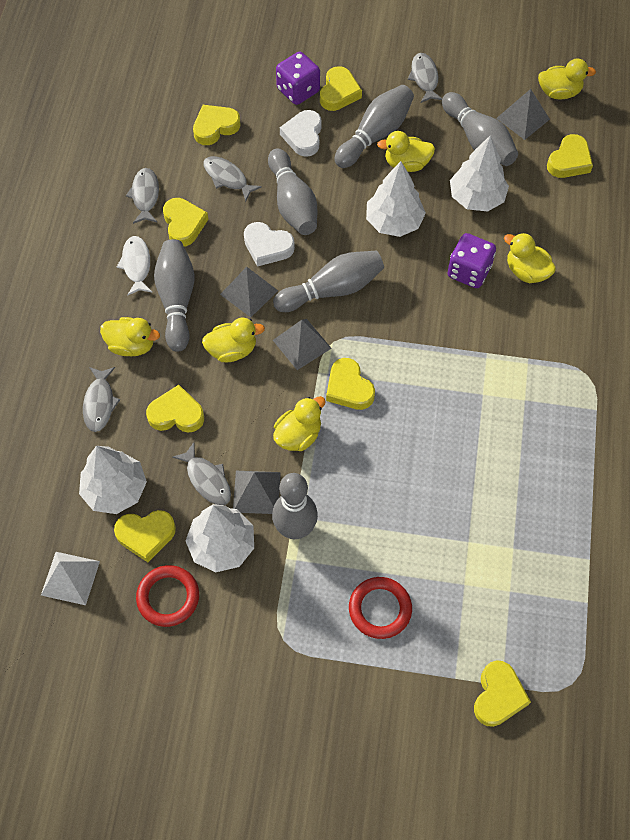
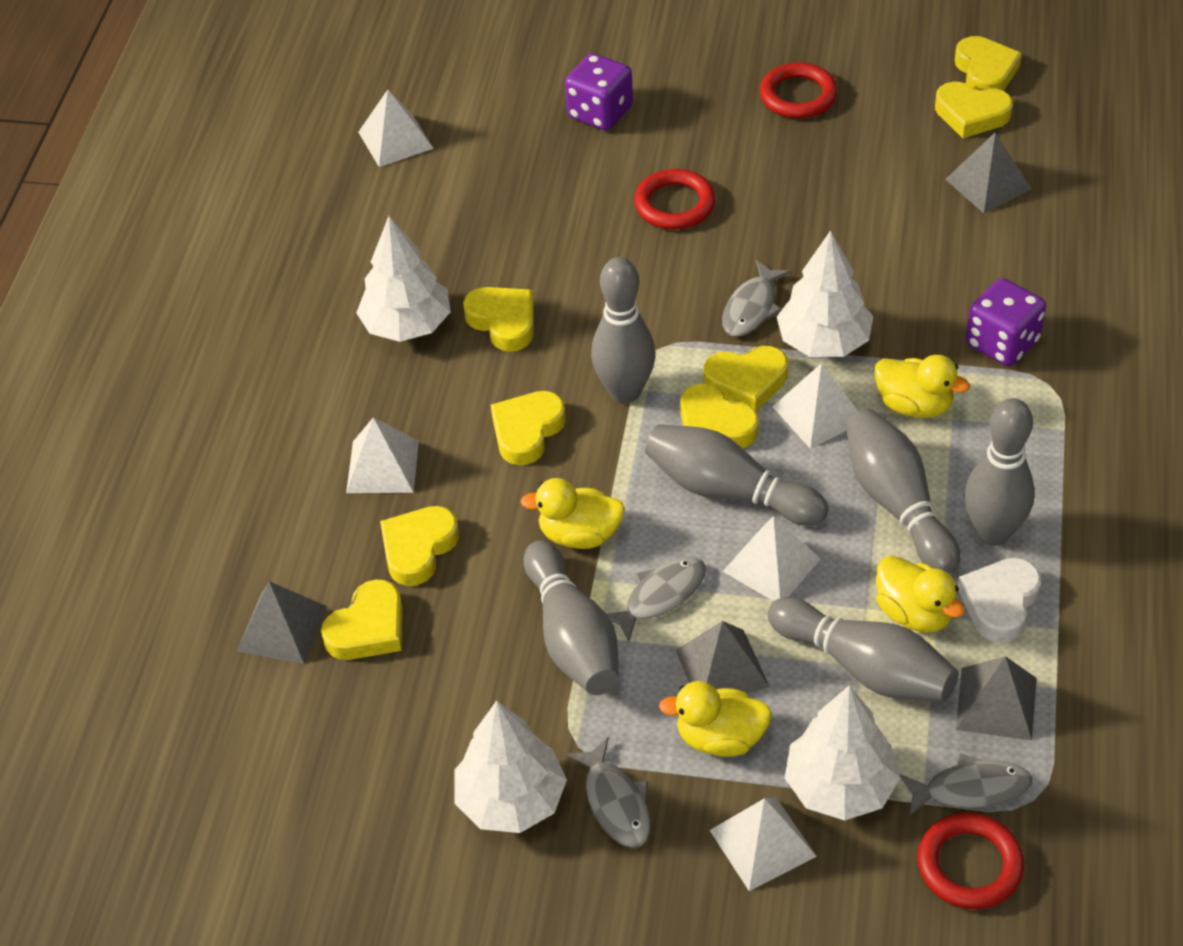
grey fish: [83,367,120,432] [126,168,159,224] [172,442,231,505] [203,156,262,202] [408,53,442,103] = 5 -> [567,737,650,848] [607,557,706,642] [722,260,791,337] [899,753,1032,816] = 4
red ring: [136,565,199,627] [349,577,412,639] = 2 -> [634,169,715,229] [760,62,838,119] [917,813,1024,909] = 3
white fish: [117,236,153,296] = 1 -> none = 0
white heart: [244,222,295,267] [280,110,322,157] = 2 -> [958,558,1041,643] = 1
white pyramid: [41,552,100,605] = 1 -> [346,417,419,493] [358,90,434,167] [710,797,817,891] [722,516,821,601] [772,363,858,449] = 5
yellow duck: [100,317,160,356] [202,318,265,362] [273,396,326,451] [377,131,435,172] [504,233,556,283] [538,58,596,99] = 6 -> [520,478,625,549] [659,681,772,757] [874,355,970,418] [876,555,965,633] = 4

